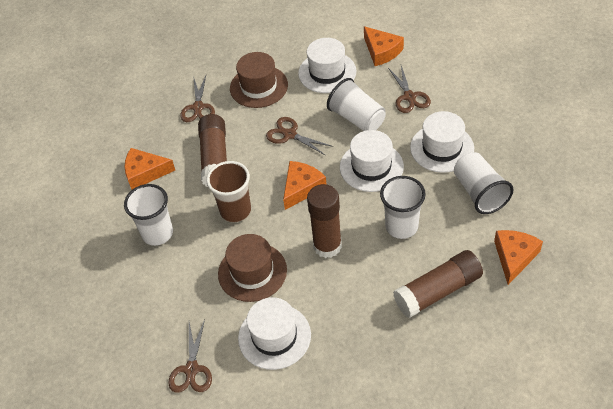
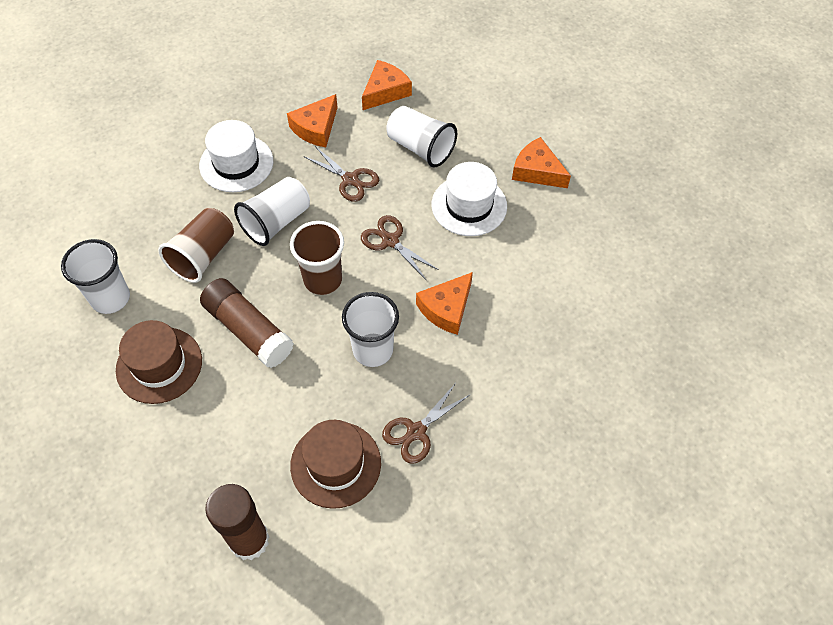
brown cup: [206,161,251,222] = 1 -> [158,208,234,283] [290,221,344,295] = 2
brown glue stick: [198,114,227,187] [307,184,342,258] [393,250,483,318] = 3 -> [200,278,294,368] [205,484,270,560] = 2
brown scissors: [168,319,212,393] [180,76,215,122] [266,117,333,155] [388,66,431,113] = 4 -> [304,146,379,202] [361,215,439,280] [382,383,470,464] = 3
white hat: [238,297,311,370] [298,38,356,93] [340,130,404,192] [410,111,474,173] = 4 -> [199,120,273,192] [432,162,507,236] = 2

